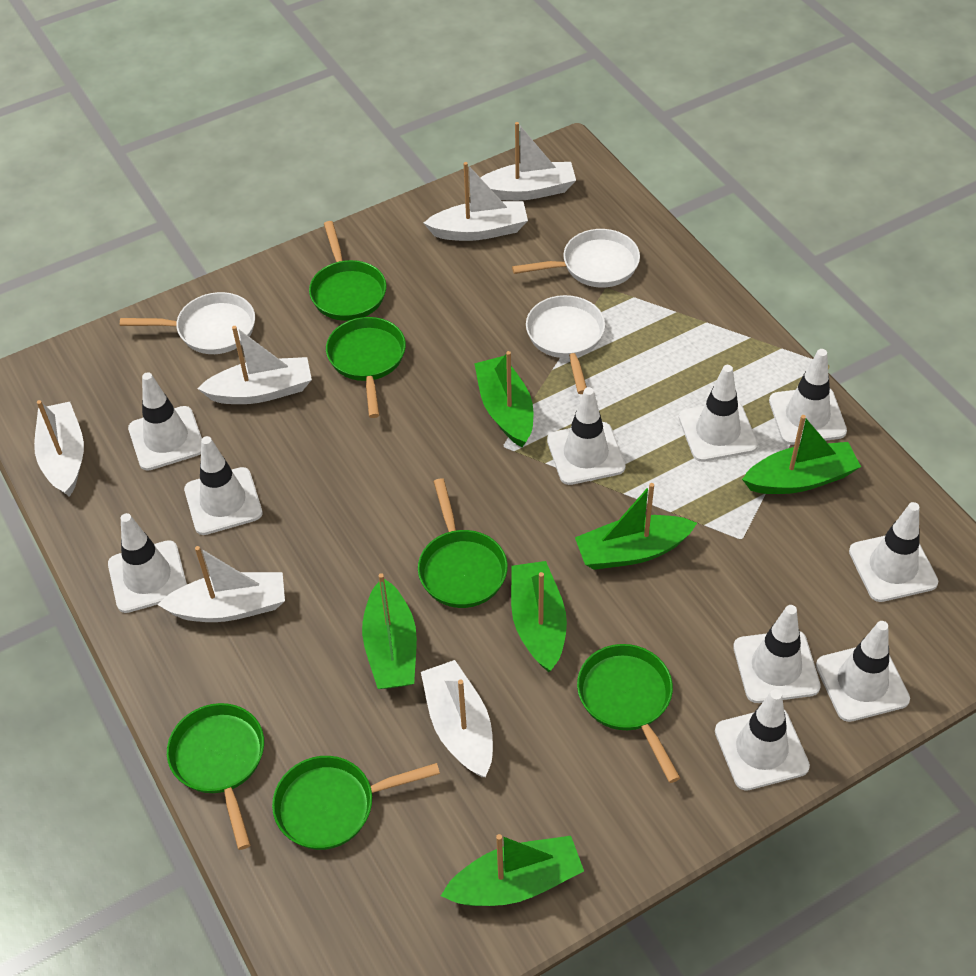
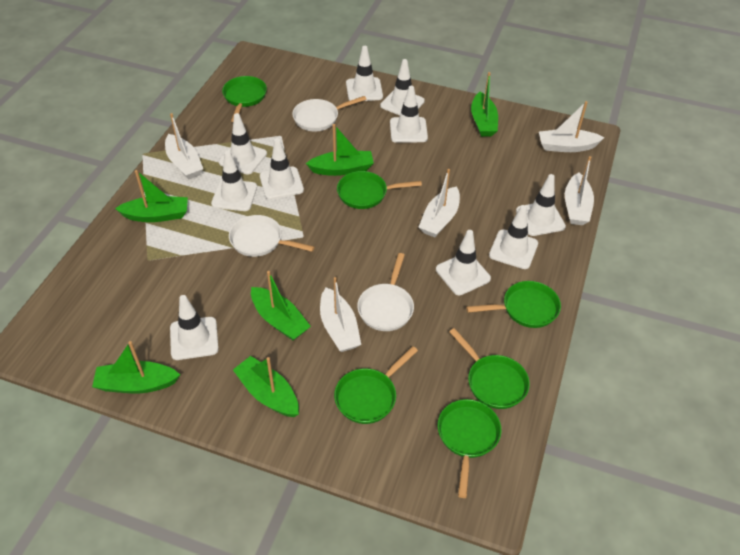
white boat: [34,400,84,497] [157,546,285,622] [197,326,312,404] [421,660,493,777] [424,162,528,241] [480,122,576,201] = 6 -> [165,113,203,179] [320,277,361,352] [418,169,460,237] [539,101,604,152] [565,156,594,225] = 5

